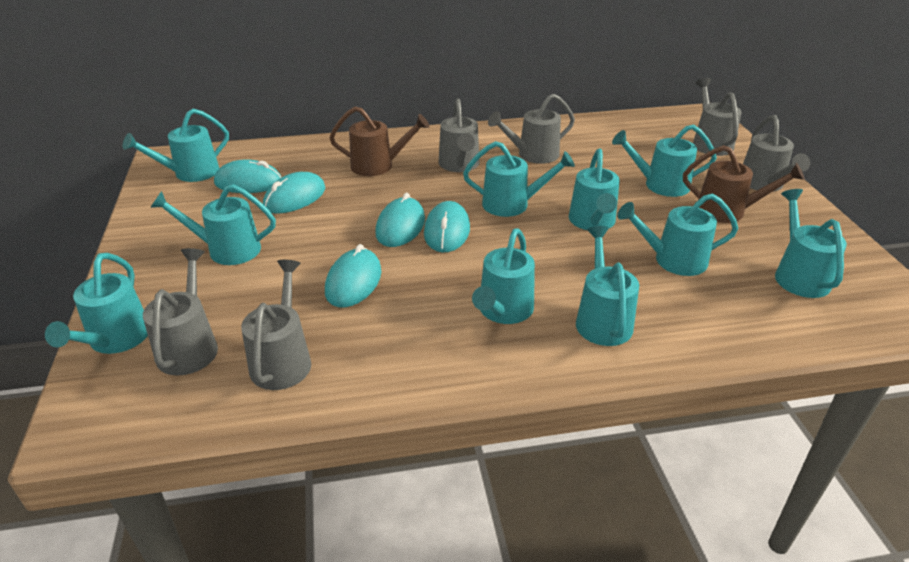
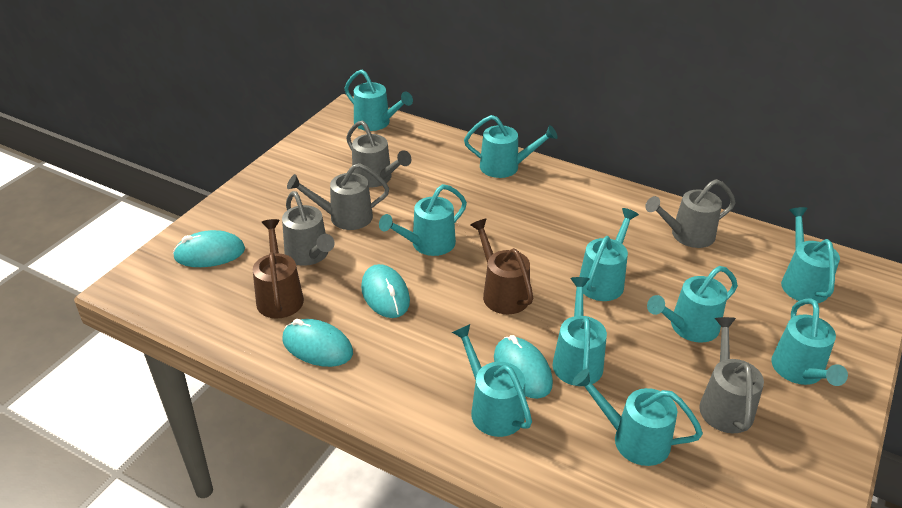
grey watering can: [143,248,218,376] [241,260,311,390] [439,98,480,172] [488,94,575,164] [693,78,742,156] [743,115,810,191] = 6 -> [282,191,335,266] [287,163,389,230] [346,120,411,187] [645,179,736,248] [699,317,764,433] = 5
turquoise mouse: [214,159,282,193] [263,172,325,214] [325,244,382,308] [375,193,425,247] [424,201,470,252] = 5 -> [173,230,245,267] [282,319,353,367] [361,264,410,318] [494,335,553,399] = 4

